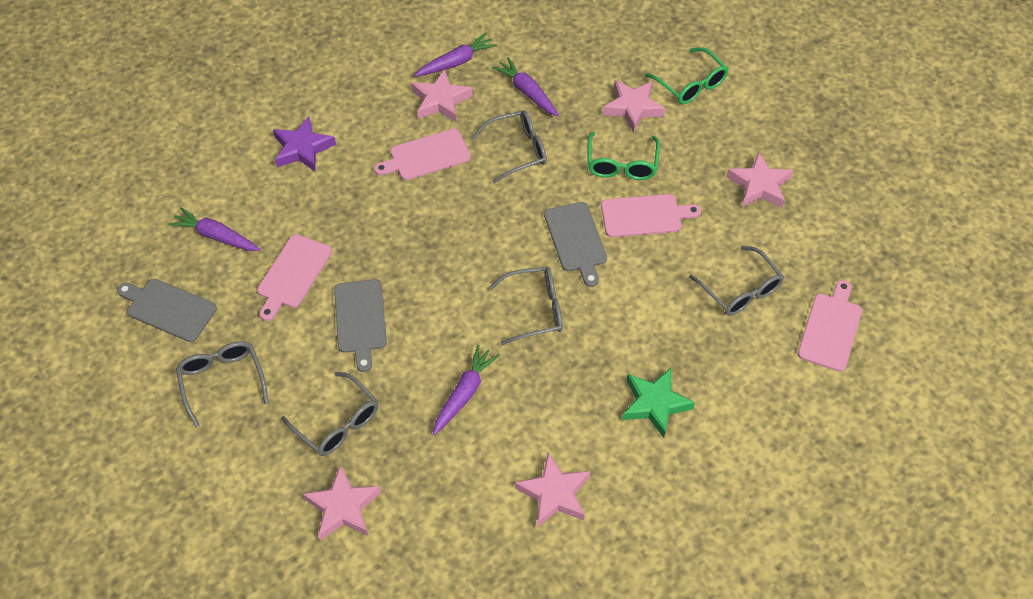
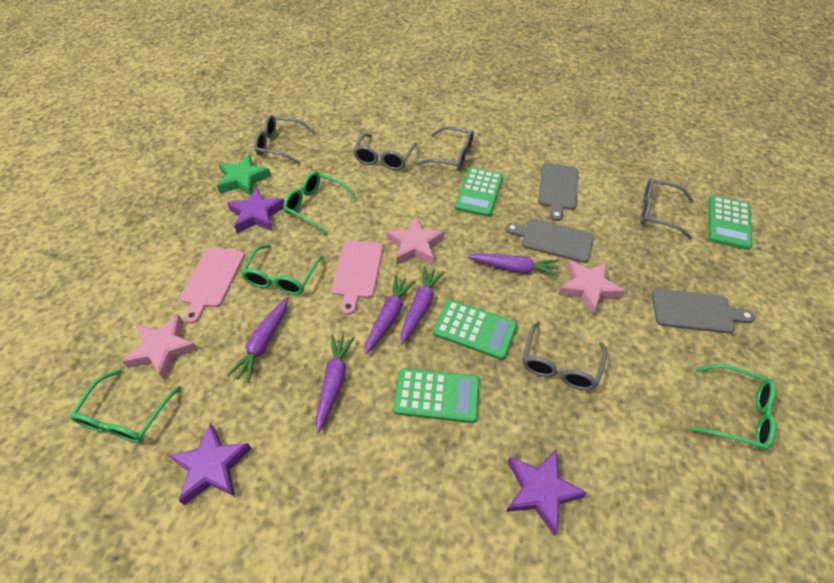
green calculator: none = 0 -> [393,368,479,423] [433,300,517,360] [454,167,503,217] [708,195,752,250] = 4
green glasses: [588,132,660,180] [645,47,728,104] = 2 -> [70,369,181,443] [241,244,324,295] [283,171,358,235] [690,364,776,451] = 4
pink cutting board: [257,234,332,321] [374,128,471,180] [601,194,701,237] [798,280,862,372] = 4 -> [180,247,244,323] [331,240,383,315] = 2
pink star: [303,465,381,541] [411,69,473,122] [515,452,590,528] [602,80,665,133] [727,152,793,208] = 5 -> [122,315,198,379] [386,216,445,265] [558,260,625,315] = 3
purple carrot: [168,207,261,251] [414,33,497,77] [433,345,500,435] [492,57,559,117] = 4 -> [227,297,288,383] [316,334,355,433] [365,275,416,354] [401,266,445,344] [468,253,559,277] = 5
purple star: [273,116,336,172] = 1 -> [168,423,252,505] [227,188,284,233] [506,450,587,536] = 3

